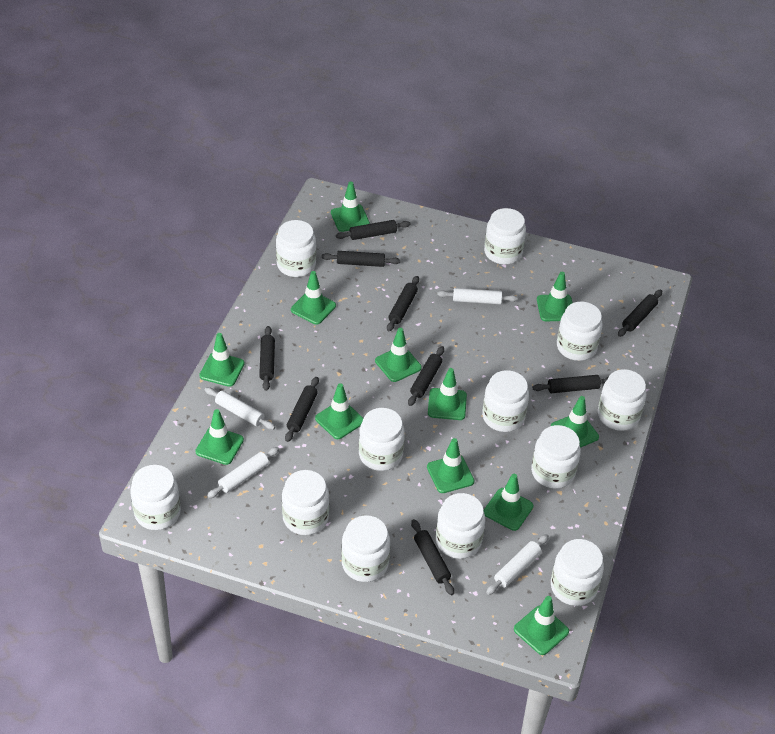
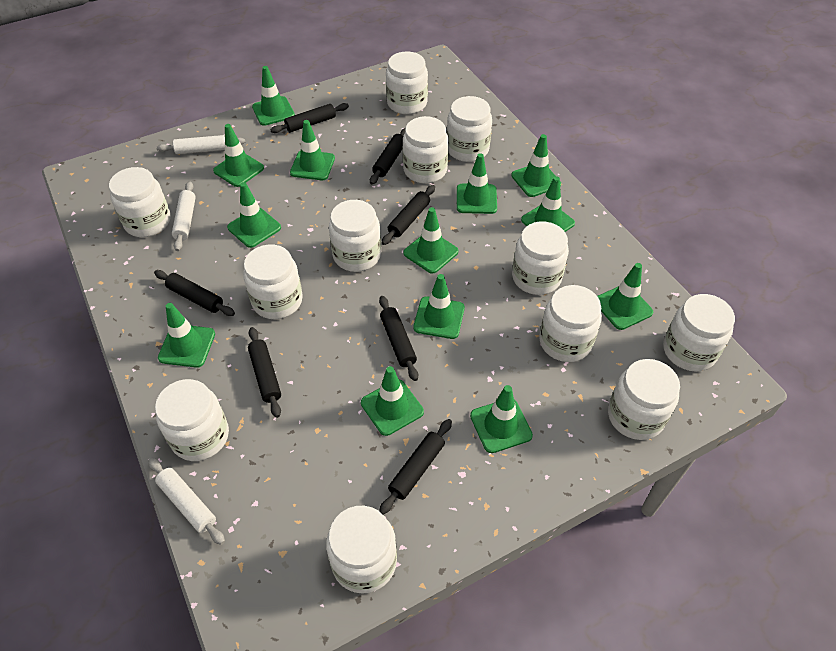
black rolling pin: [259,326,275,391] [285,377,319,442] [322,251,400,267] [336,220,411,240] [387,276,419,332] [408,346,444,406] [411,519,454,595] [533,375,608,393] [618,290,662,337] = 9 -> [154,270,235,316] [248,327,281,418] [270,103,349,133] [370,128,405,184] [379,296,418,381] [379,419,452,514] [382,185,435,245] = 7
green traffic cone: [195,409,244,465] [199,333,245,387] [291,271,336,325] [315,383,364,439] [331,182,370,232] [375,328,422,382] [427,438,474,493] [428,368,467,420] [484,474,533,531] [514,596,569,655] [537,272,572,321] [551,396,599,448] = 12 -> [158,303,215,368] [213,124,264,187] [227,182,281,248] [252,66,295,126] [290,120,335,180] [361,366,424,436] [403,207,459,274] [414,274,465,339] [457,153,497,214] [470,385,533,453] [511,134,561,197] [521,176,575,232] [597,263,653,330] = 13
white rolling pin: [205,387,275,430] [207,447,279,498] [437,288,518,304] [486,534,549,595] = 4 -> [148,458,225,545] [156,135,245,154] [172,181,196,251] = 3

